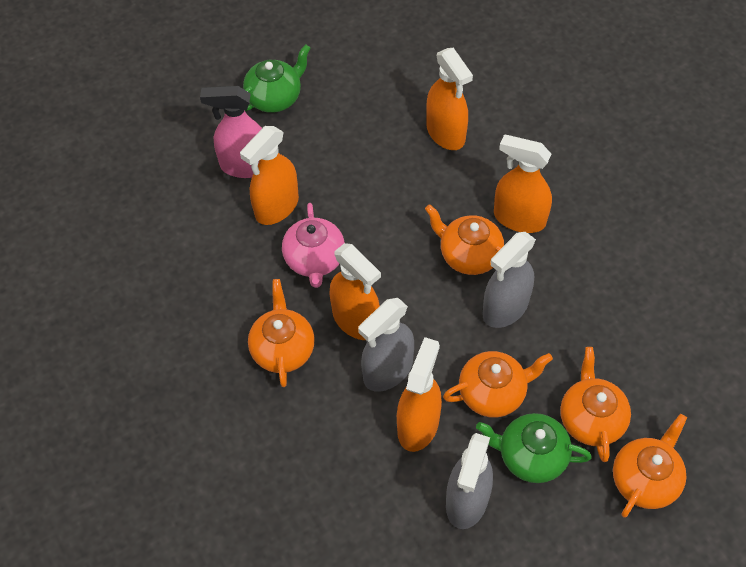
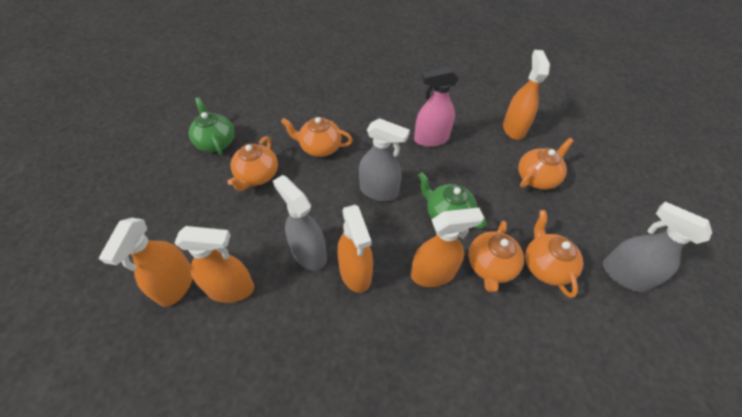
pink teapot: [282,203,345,288] = 1 -> none = 0

